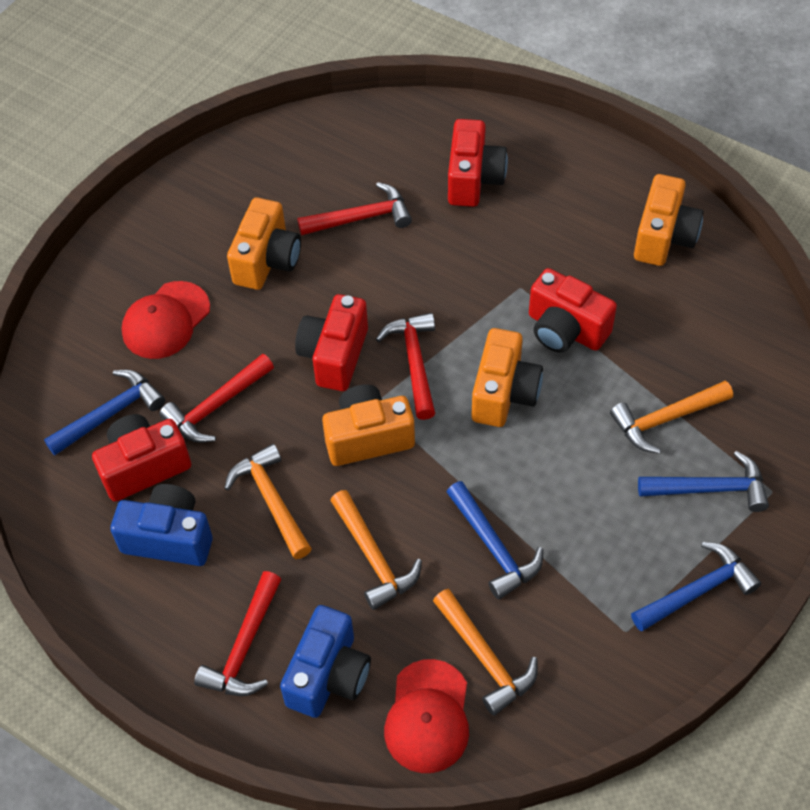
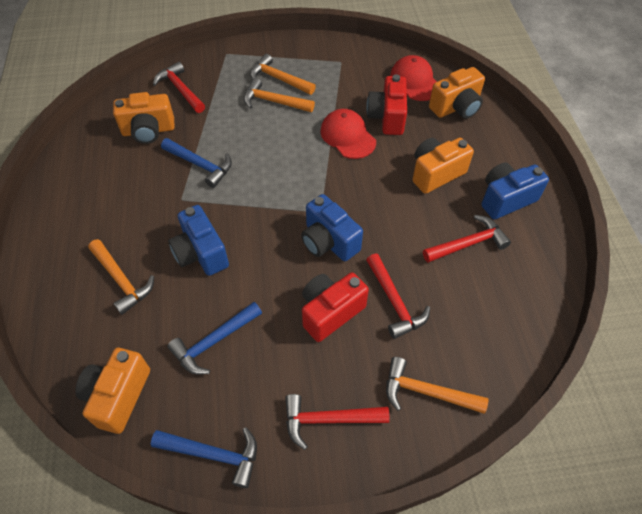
blue camera: [110,484,213,566] [280,605,371,718] = 2 -> [168,205,229,276] [301,194,363,261] [481,162,549,220] = 3
blue hammer: [44,370,165,455] [447,481,543,600] [631,542,761,631] [638,451,769,512] = 4 -> [151,427,257,488] [161,138,232,188] [167,302,262,375] = 3
red camera: [92,414,191,502] [295,294,368,391] [448,119,508,207] [529,268,617,353] = 4 -> [302,272,369,342] [366,75,407,135] = 2

